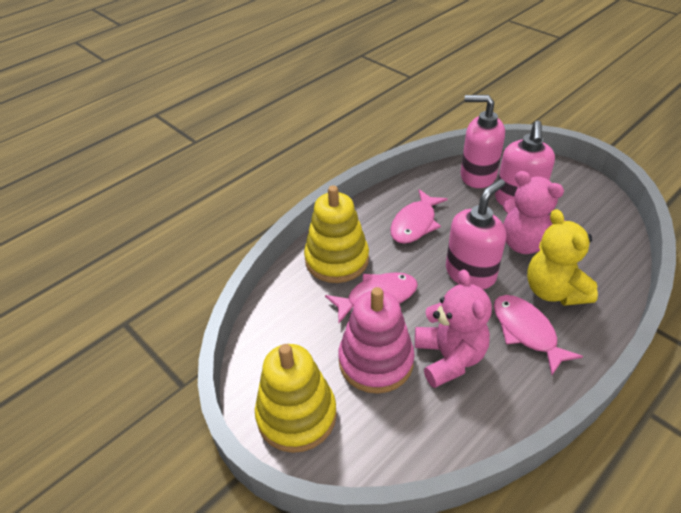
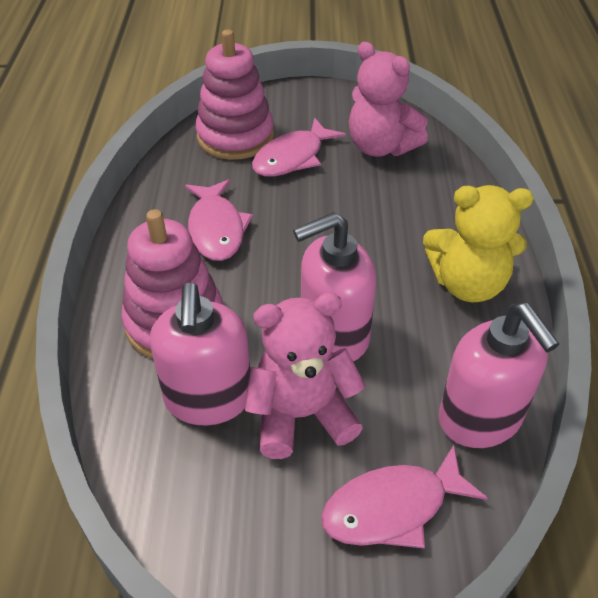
pink stacking toy: [338,287,415,394] = 1 -> [121,209,223,359] [195,29,274,160] = 2
yellow stacking toy: [255,344,337,453] [304,185,369,283] = 2 -> none = 0

